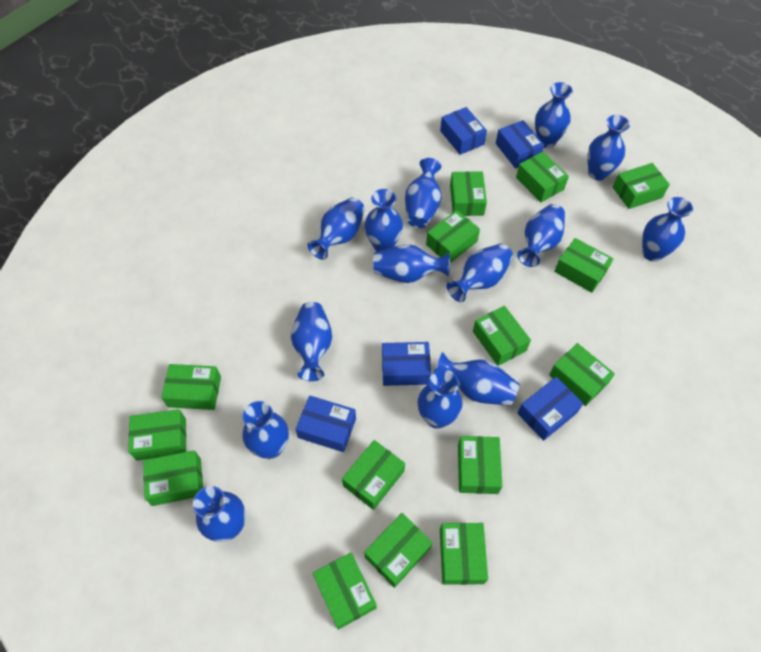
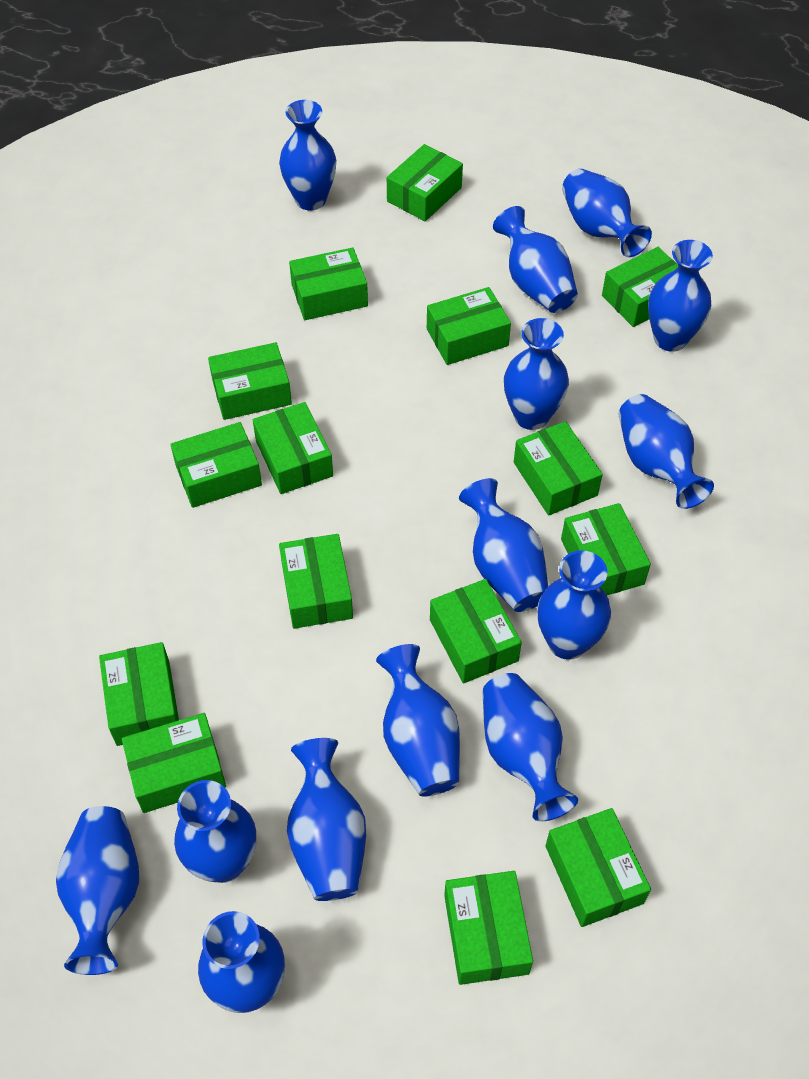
blue box: [296,395,356,452] [382,342,431,386] [440,107,487,155] [496,120,544,169] [517,377,583,441] = 5 -> none = 0

